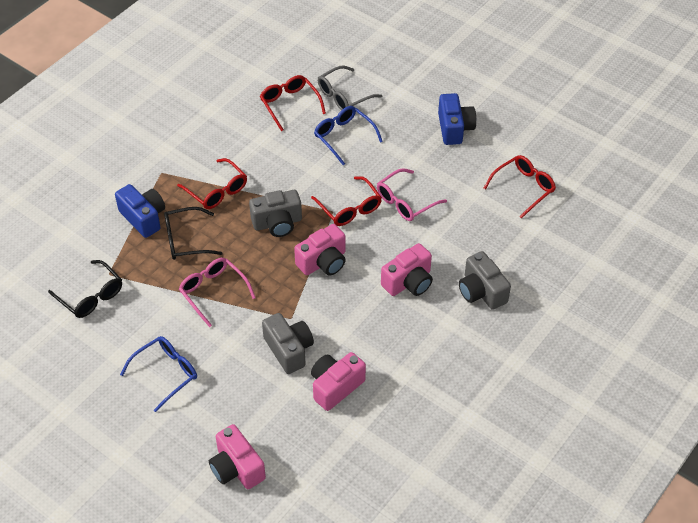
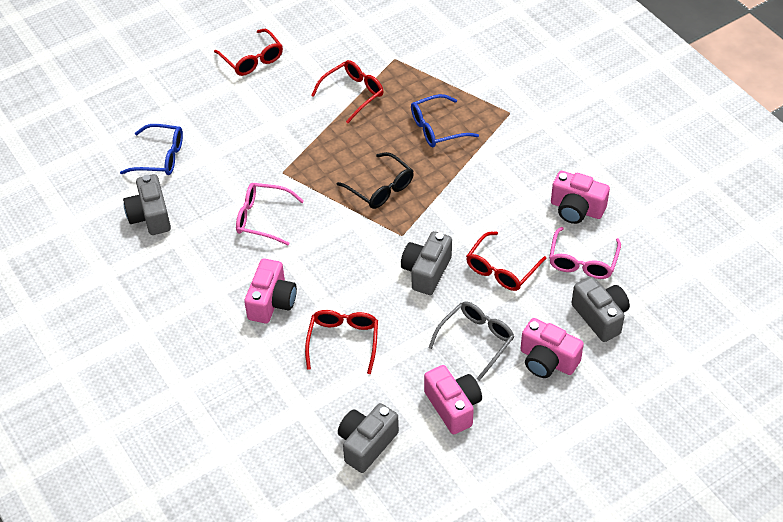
black glasses: [48,260,122,318] [164,207,223,260] = 2 -> [337,152,414,209] = 1
blue camera: [115,184,165,238] [438,93,476,145] = 2 -> none = 0
grey camera: [249,190,302,237] [262,313,314,374] [459,251,511,310] = 3 -> [123,174,171,235] [338,403,399,473] [401,231,452,295] [572,277,630,342] = 4

